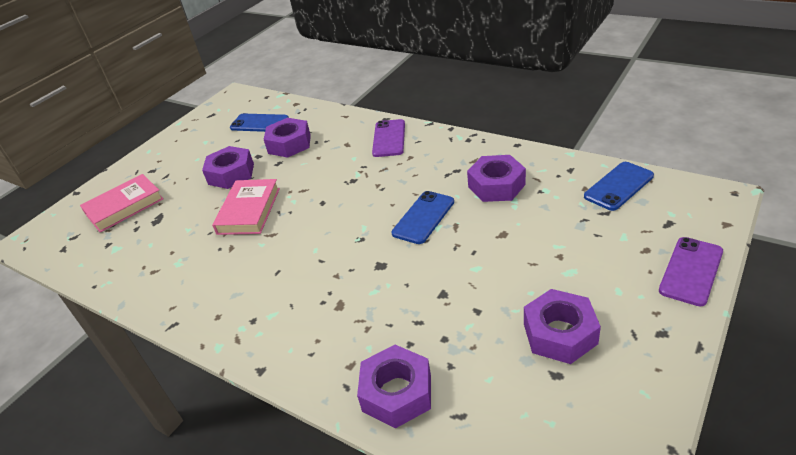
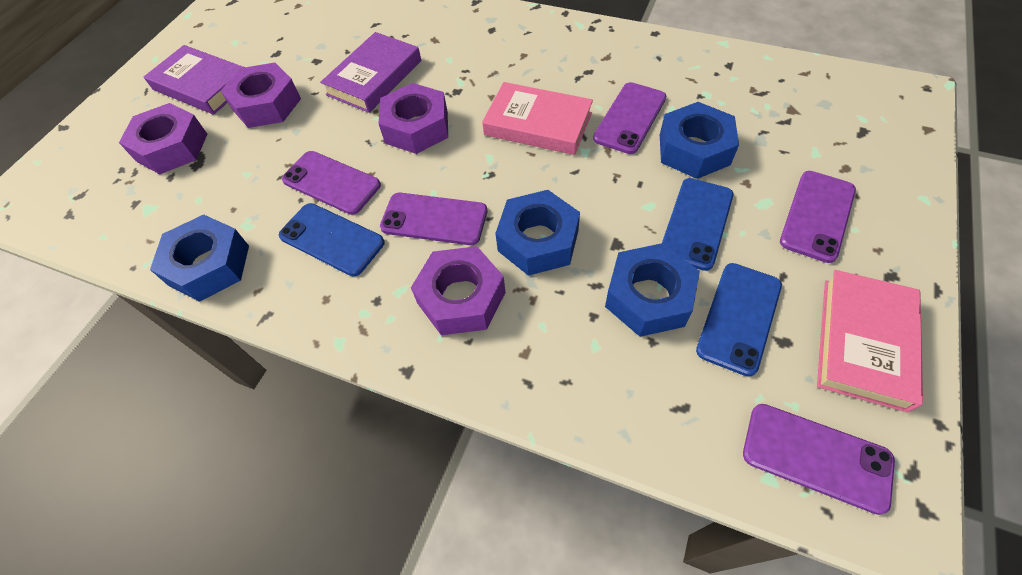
blue nut: none = 0 -> [150,214,249,302] [495,190,580,276] [605,243,700,337] [660,102,739,179] = 4
purple book: none = 0 -> [144,45,244,115] [320,32,421,113] = 2
purple nut: [202,146,254,189] [264,118,311,158] [357,345,431,429] [467,155,526,202] [524,289,601,364] = 5 -> [119,103,207,174] [221,63,301,128] [378,83,448,154] [411,246,506,335] = 4
purple phone: [372,119,405,157] [659,237,723,306] = 2 -> [282,151,381,215] [380,193,487,245] [593,82,666,154] [743,404,895,515] [780,171,856,263] = 5

